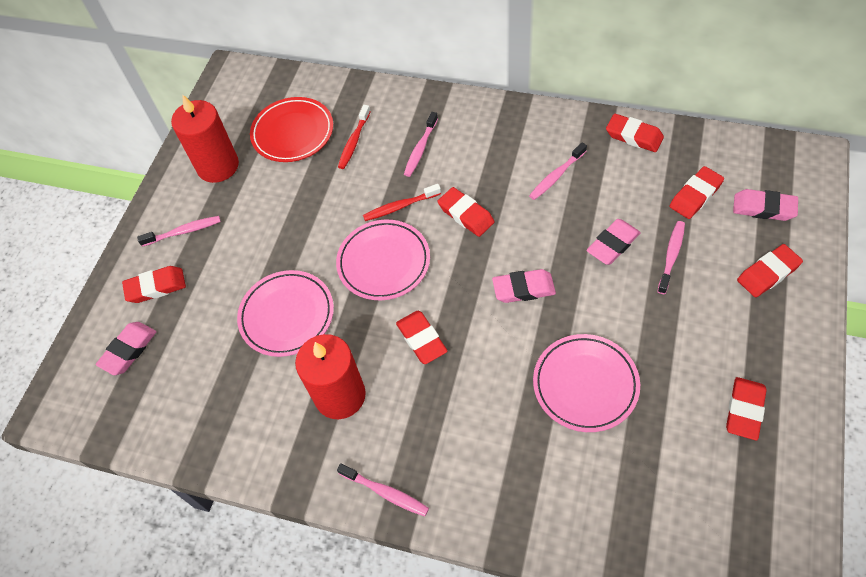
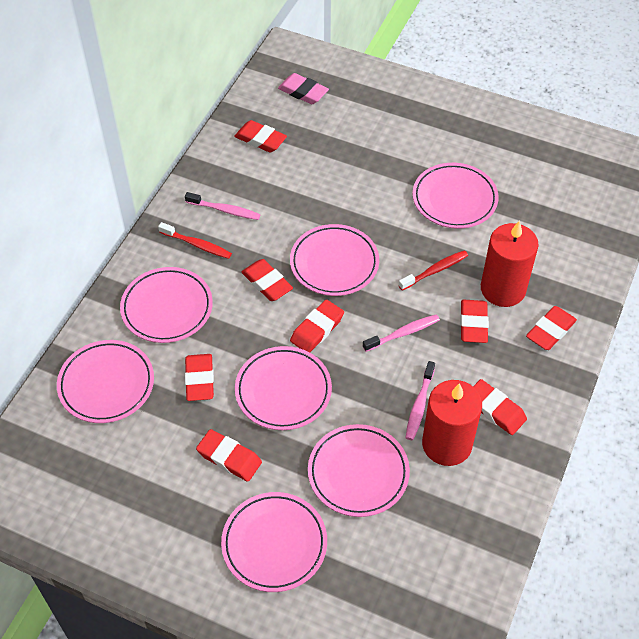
pink eraser: [96,322,156,375] [492,269,556,303] [587,219,641,265] [733,189,798,221] = 4 -> [278,73,329,104] = 1
pink plate: [237,270,334,357] [336,220,430,300] [533,334,640,432] = 3 -> [57,340,154,423] [120,267,213,343] [221,492,327,592] [235,346,332,430] [290,224,379,296] [308,424,410,517] [412,163,499,229] = 7
pink toothbrush: [137,216,221,247] [337,463,429,516] [404,112,438,177] [529,142,587,200] [657,221,685,294] = 5 -> [185,192,261,220] [363,314,440,352] [405,361,435,440] = 3
red eraser: [122,266,186,303] [396,311,447,364] [438,187,495,237] [606,114,664,152] [669,166,724,219] [726,377,767,440] [737,244,803,297] = 7 -> [185,354,214,401] [196,429,262,482] [234,120,287,153] [242,259,293,301] [290,300,344,352] [460,300,489,343] [473,379,527,435] [526,306,577,350] = 8
red plate: [250,97,333,162] = 1 -> none = 0

